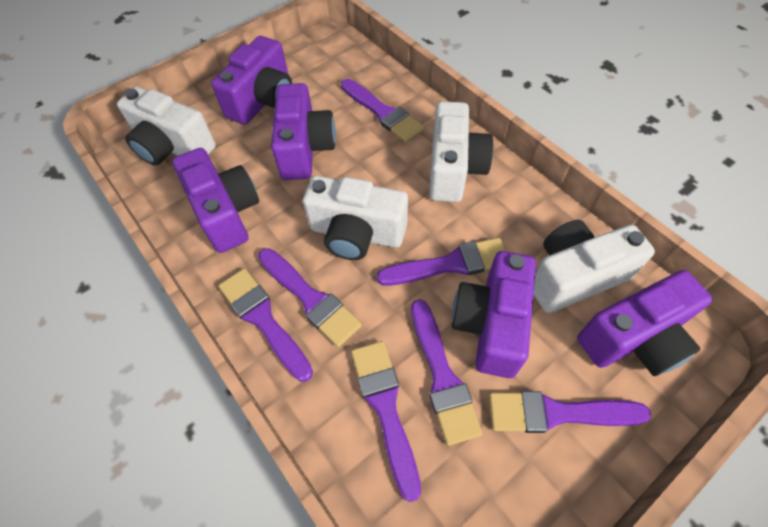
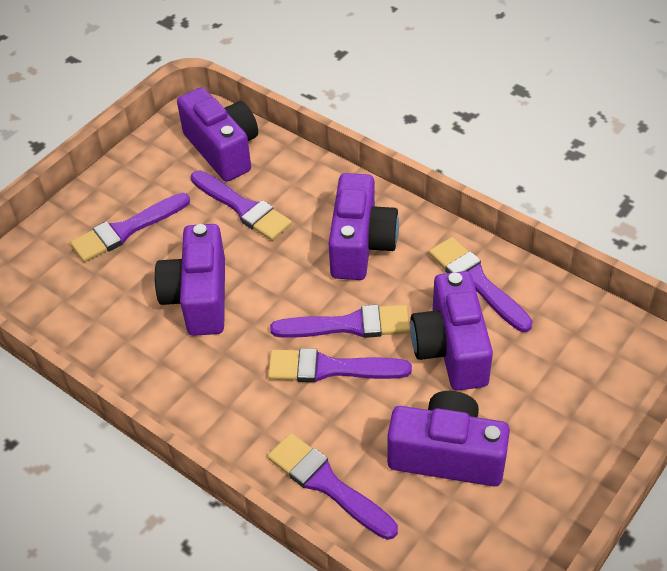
purple brush: [218,268,313,382] [258,248,362,347] [341,79,425,142] [351,341,421,502] [376,238,506,286] [411,299,483,446] [489,391,651,433] = 7 -> [70,193,190,262] [191,171,292,241] [267,433,398,540] [268,348,412,382] [270,305,410,338] [429,237,533,332] = 6
white camera: [117,86,216,165] [303,175,408,260] [429,101,493,202] [533,220,655,313] = 4 -> none = 0

